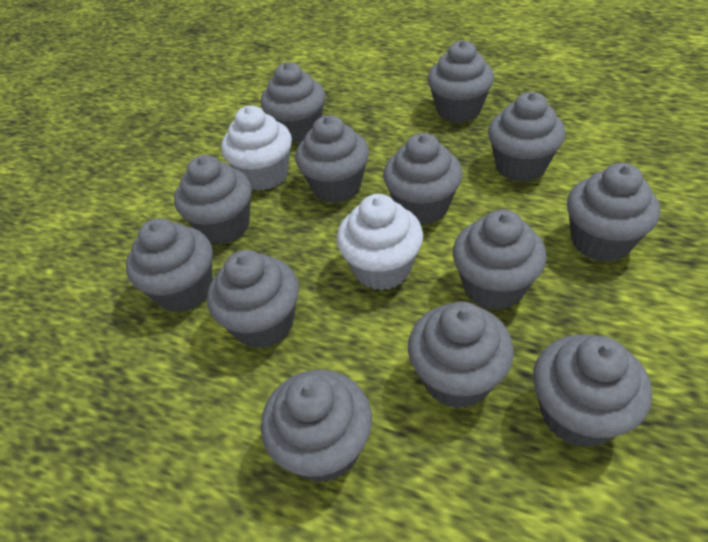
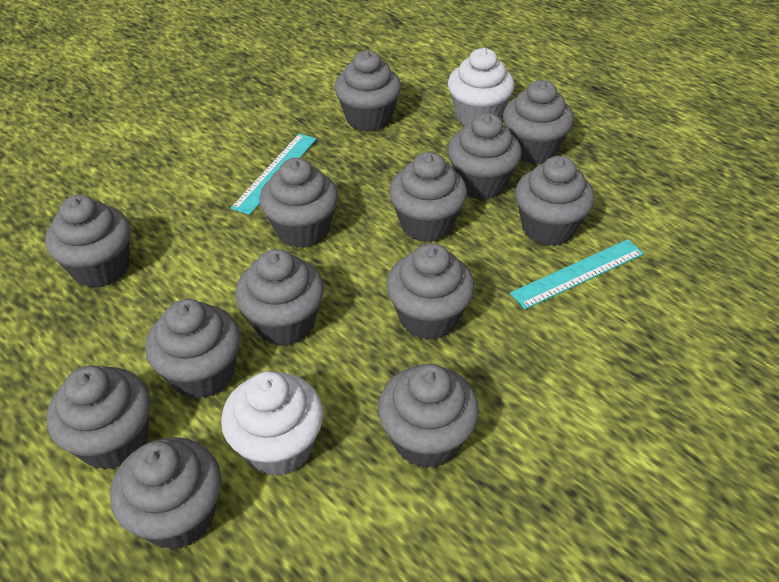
turquoise ruler: none = 0 -> [231,134,317,215] [510,239,644,309] = 2

